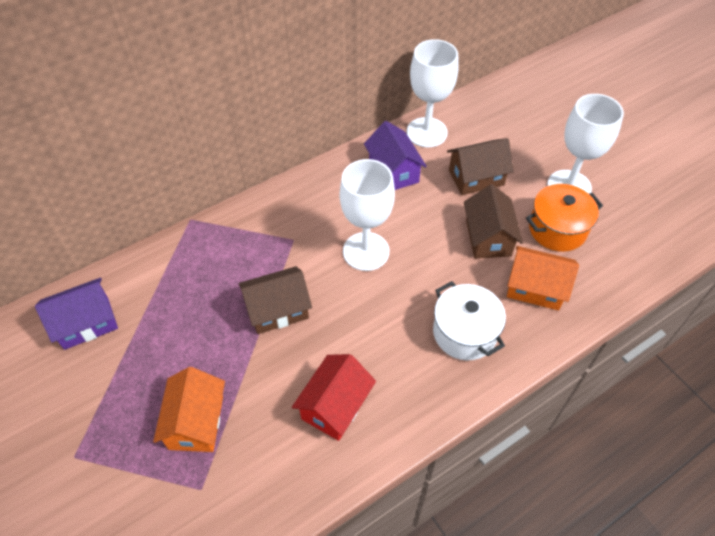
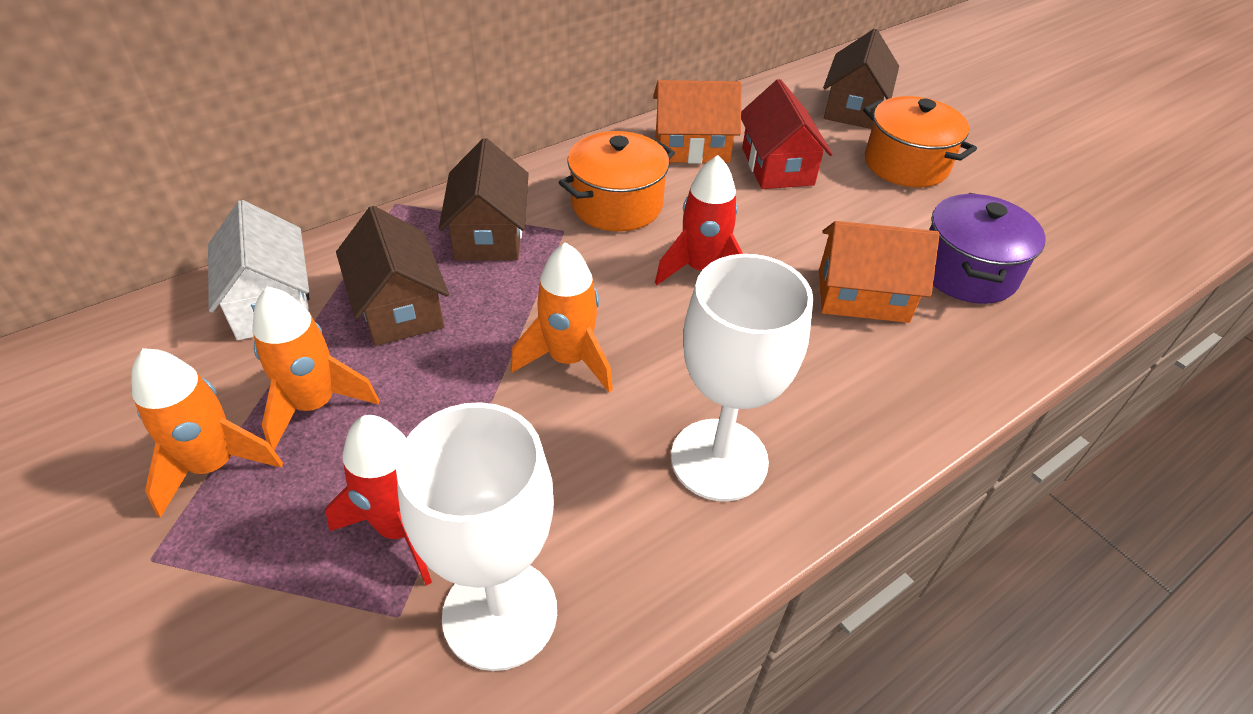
orange pot: [526,184,603,252] = 1 -> [558,131,675,231] [863,96,977,187] = 2
orange rocket: none = 0 -> [131,348,283,518] [252,287,379,450] [510,242,613,393] = 3
purple house: [35,278,118,350] [364,121,427,190] = 2 -> none = 0
purple pot: none = 0 -> [929,193,1046,304] = 1
red rocket: none = 0 -> [325,415,432,585] [655,155,743,285] = 2
white goblet: [340,159,395,271] [406,39,459,147] [547,94,624,194] = 3 -> [396,402,557,671] [671,254,814,501] = 2
white house: none = 0 -> [208,200,309,340] = 1
white pot: [433,281,506,360] = 1 -> none = 0

